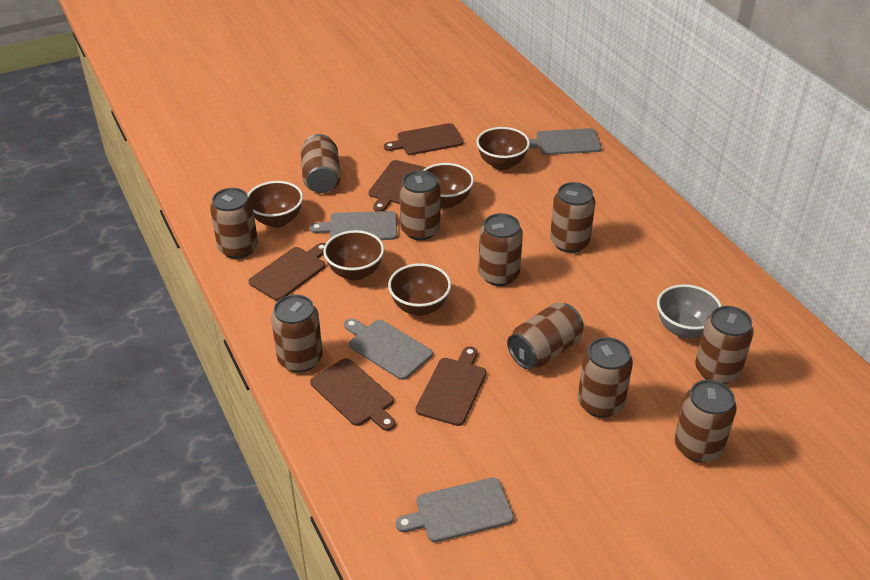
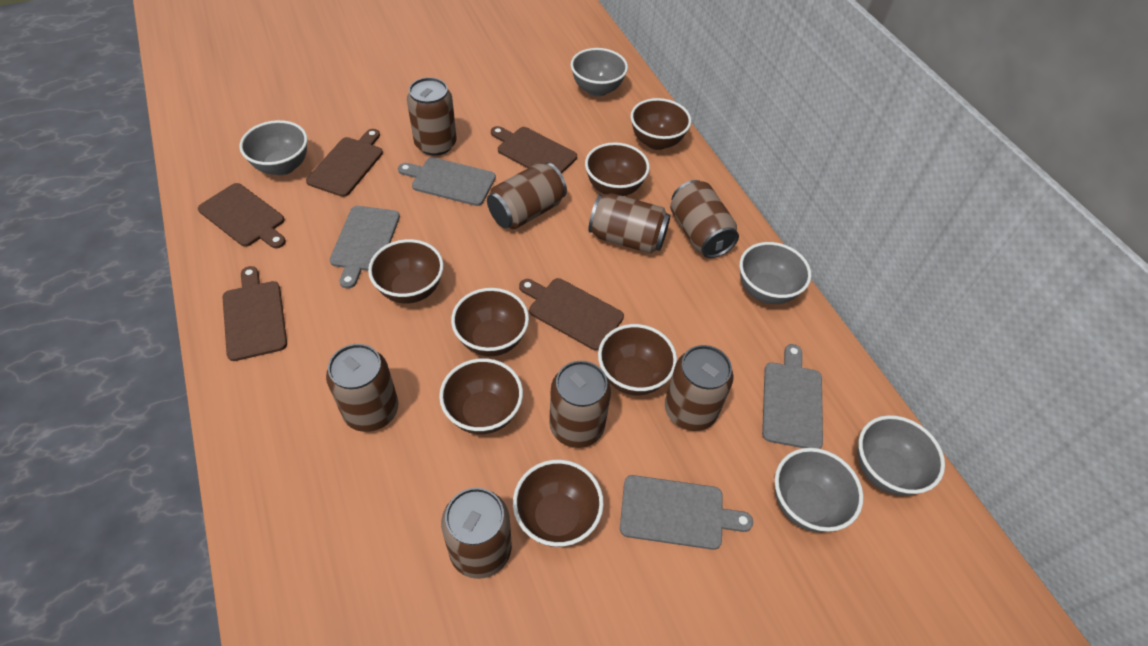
brown bowl: [247,181,303,228] [323,230,384,281] [388,263,451,316] [422,163,474,209] [477,127,530,170] = 5 -> [368,239,444,304] [439,358,523,434] [451,288,529,356] [513,460,604,547] [585,142,650,196] [598,324,677,396] [631,98,691,150] = 7
brown can: [210,188,258,259] [271,294,323,372] [301,134,341,193] [400,170,441,240] [478,213,523,286] [507,302,584,369] [550,182,595,253] [578,337,633,418] [675,380,737,462] [695,306,754,384] = 10 -> [326,344,399,432] [407,77,457,156] [441,488,512,579] [487,163,567,229] [549,361,611,448] [588,193,671,254] [665,345,733,431] [670,180,739,258] = 8
grey bowl: [657,284,722,338] = 1 -> [239,120,308,175] [571,48,628,97] [739,242,811,304] [775,448,863,532] [858,415,945,496] = 5

